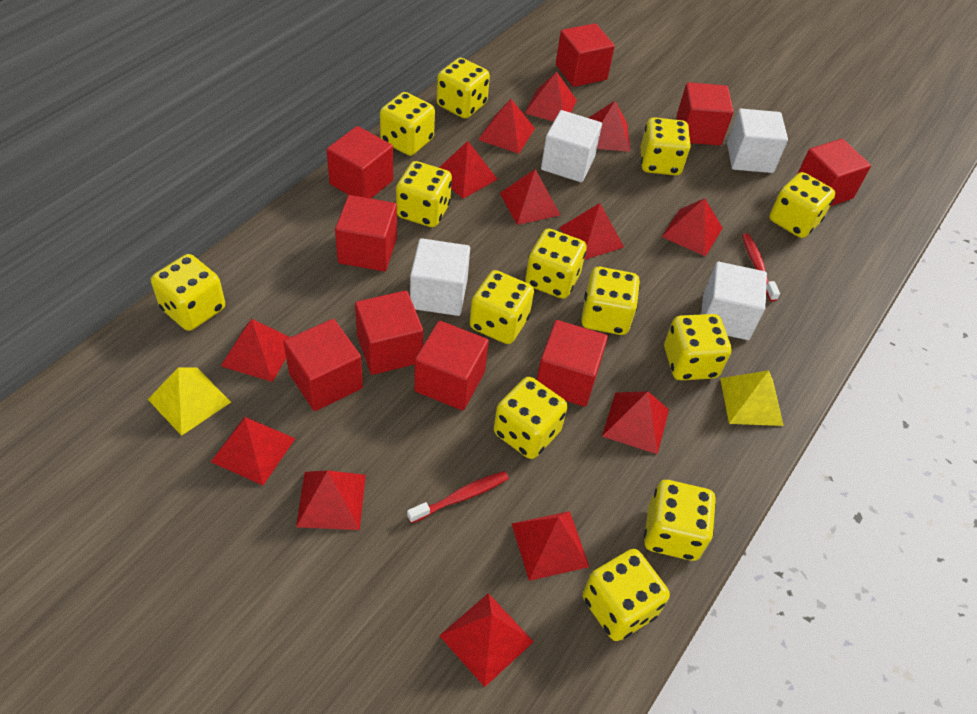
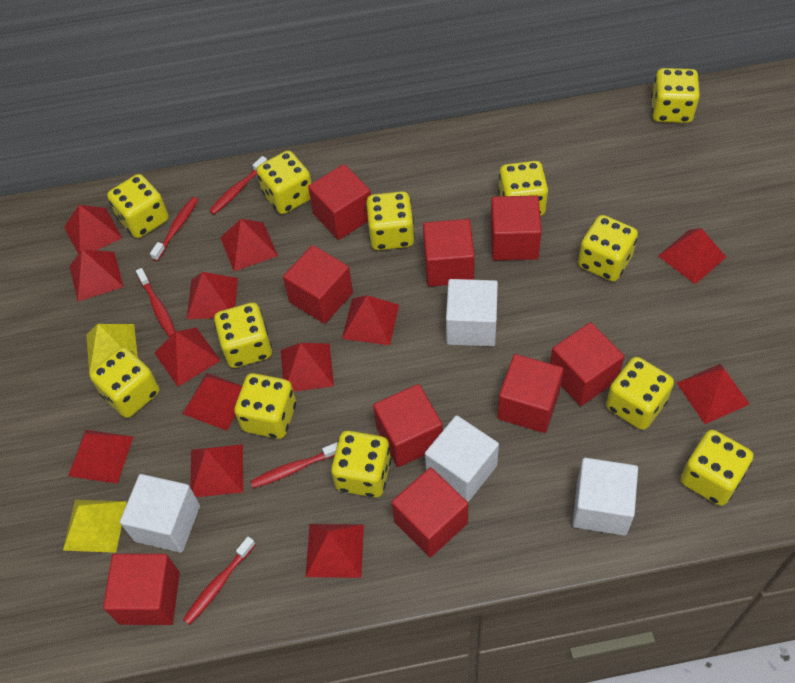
red toothbrush: [407,471,509,523] [742,233,780,302] = 2 -> [136,268,176,337] [150,197,198,261] [183,537,256,625] [209,156,267,215] [251,442,337,488] = 5
yellow dice: [151,254,225,331] [380,92,435,156] [396,161,452,227] [437,58,490,119] [470,270,534,344] [494,377,568,459] [525,229,587,299] [581,267,640,335] [582,549,670,641] [640,117,691,176] [644,480,716,561] [664,314,731,380] [769,172,835,238] = 13 -> [90,347,160,418] [107,174,169,238] [214,303,272,368] [234,373,296,439] [257,151,312,214] [331,431,391,498] [366,191,415,250] [498,161,548,216] [578,215,638,281] [606,357,674,430] [651,68,700,123] [681,430,753,506] = 12

